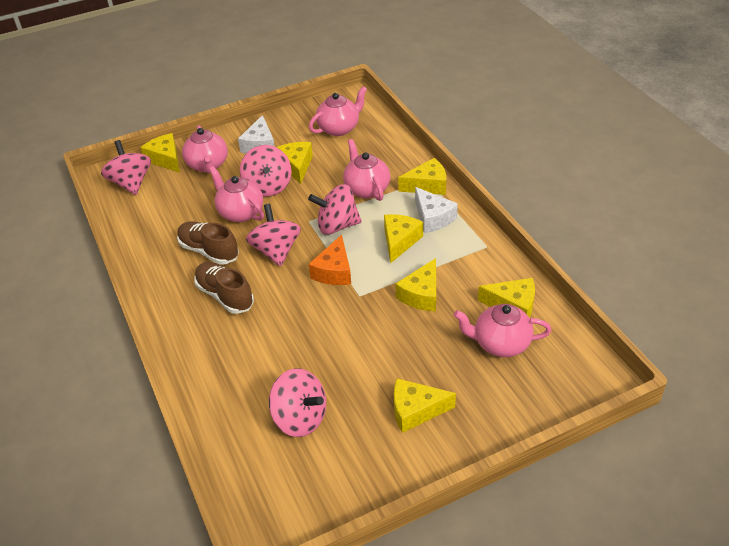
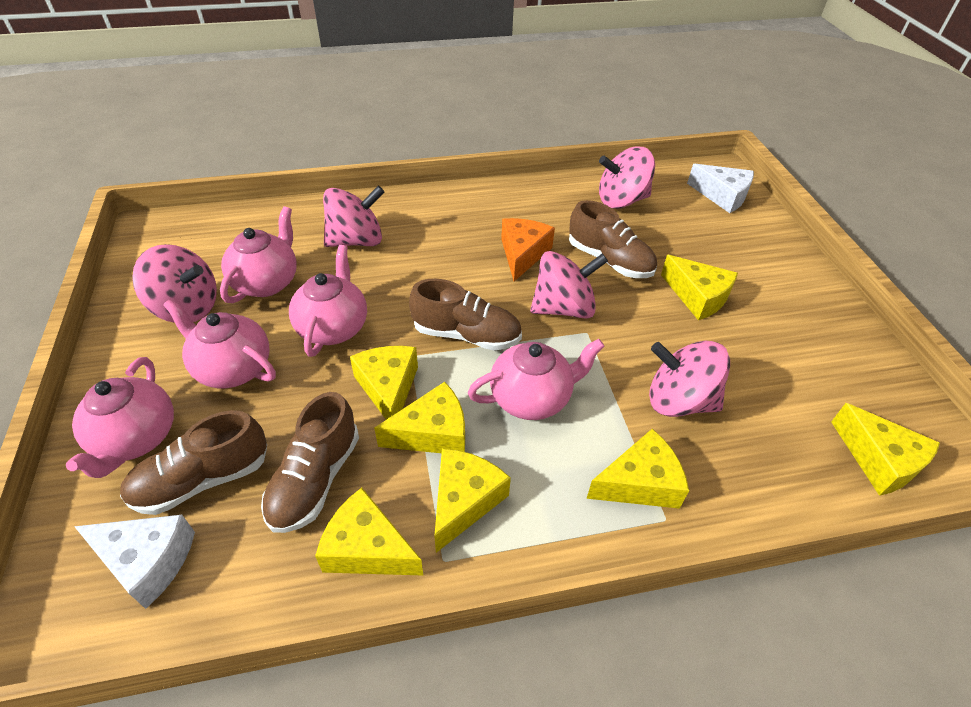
brown shoe: [177,221,239,265] [194,262,254,314] = 2 -> [120,410,267,515] [261,392,359,533] [409,279,522,351] [569,200,657,278] = 4

